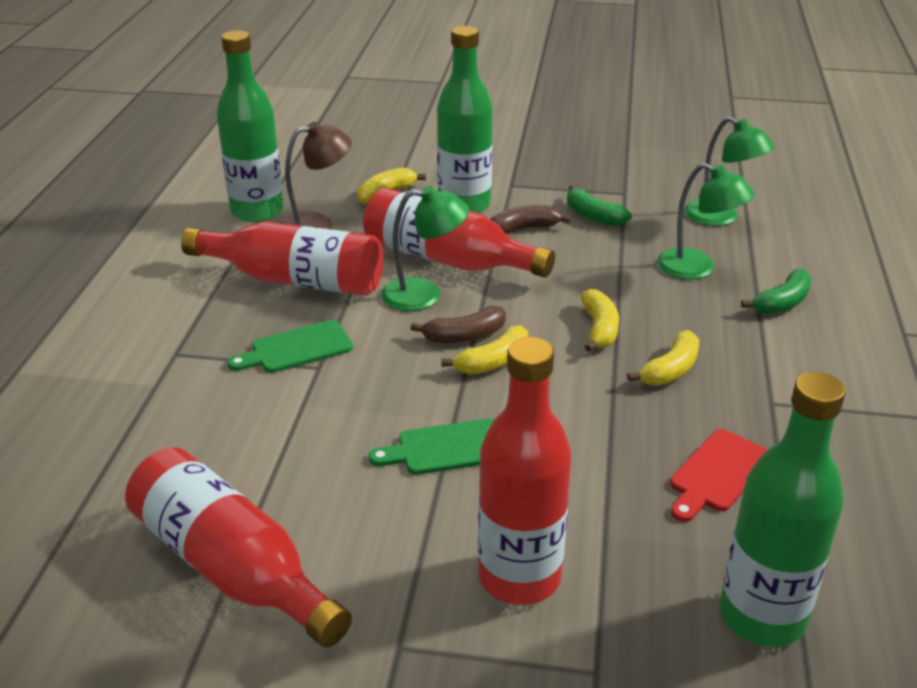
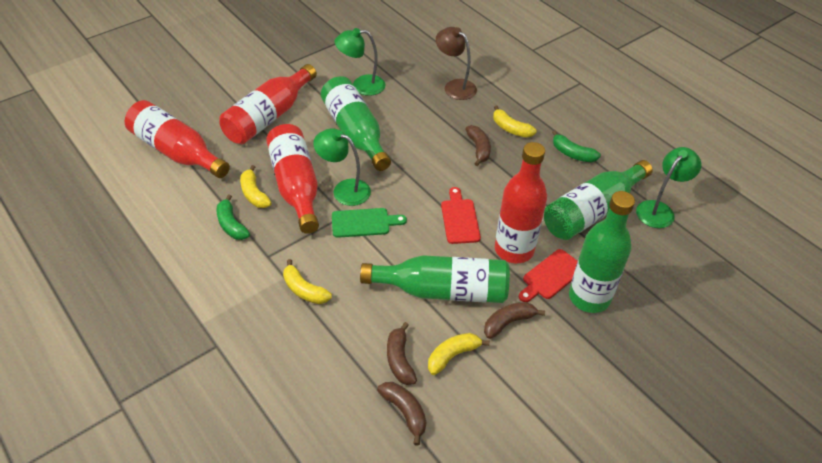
brown banana: [411,306,506,343] [490,205,571,234] = 2 -> [377,382,426,446] [387,322,417,385] [465,125,491,166] [484,302,545,339] = 4
green bottle: [217,30,284,222] [437,26,493,213] [719,372,846,647] = 3 -> [321,76,391,171] [360,255,510,303] [544,160,653,240] [569,191,635,313] = 4
green cutting board: [227,320,353,373] [369,418,495,475] = 2 -> [332,208,407,238] = 1
red cutting board: [670,429,768,522] = 1 -> [441,187,481,244] [519,249,578,302] = 2

